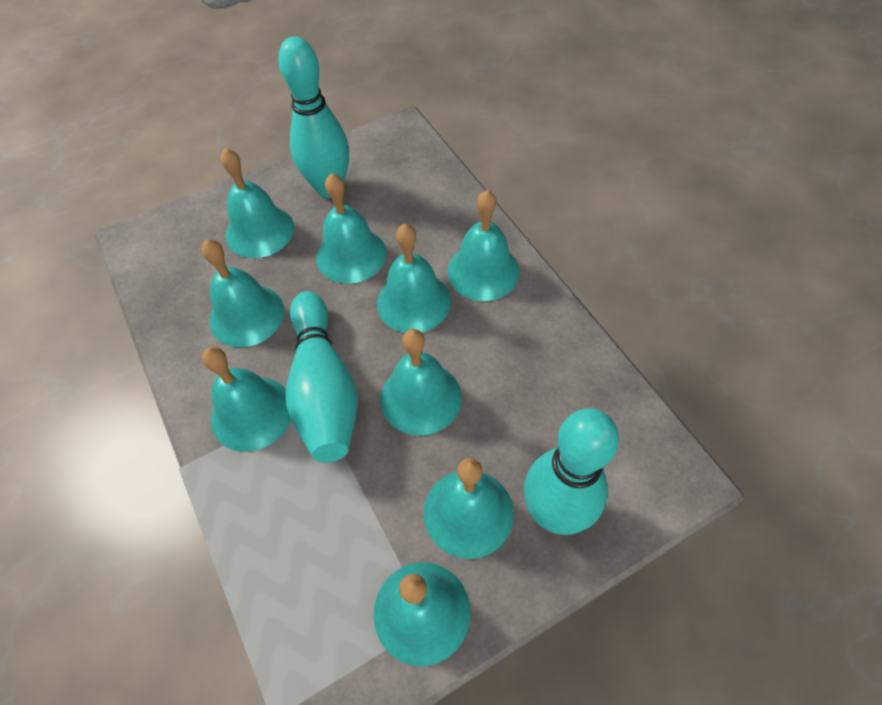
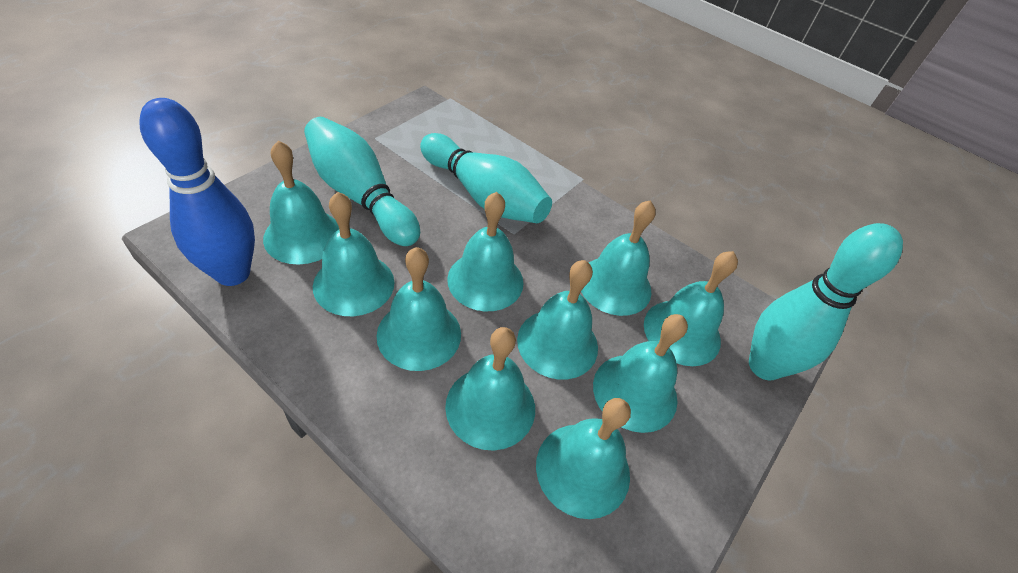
blue bowling pin: none = 0 -> [139,98,255,286] = 1
turquoise bell: [201,239,284,347] [202,347,291,452] [221,148,294,258] [316,173,387,284] [374,562,470,666] [377,224,451,333] [380,329,462,436] [424,458,514,559] [447,190,520,301] = 9 -> [263,141,339,264] [313,192,394,316] [376,247,461,371] [445,327,535,451] [447,192,524,311] [517,260,598,380] [536,398,631,519] [581,200,656,316] [593,314,688,433] [644,251,738,366] = 10

